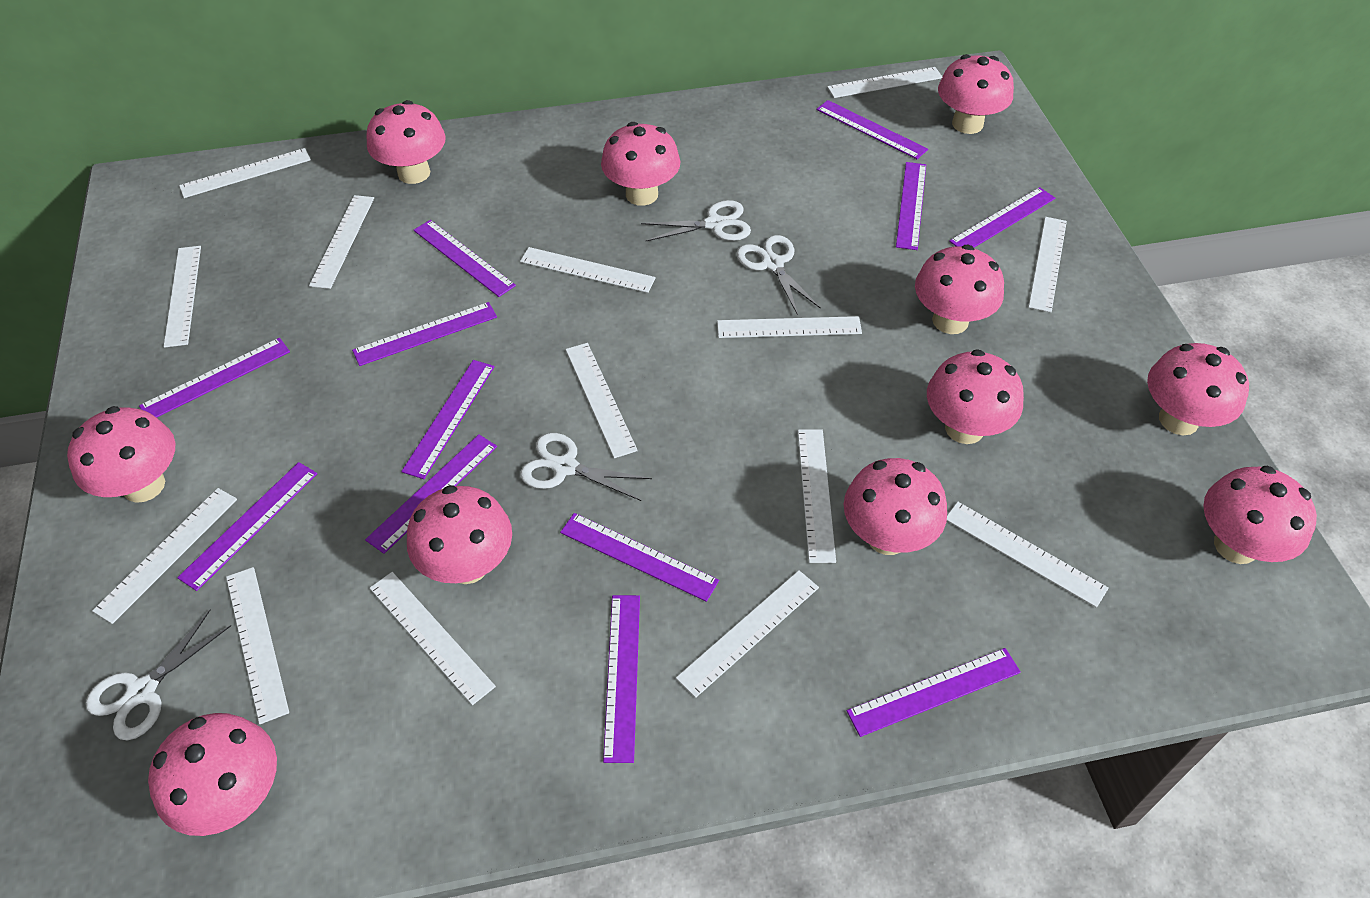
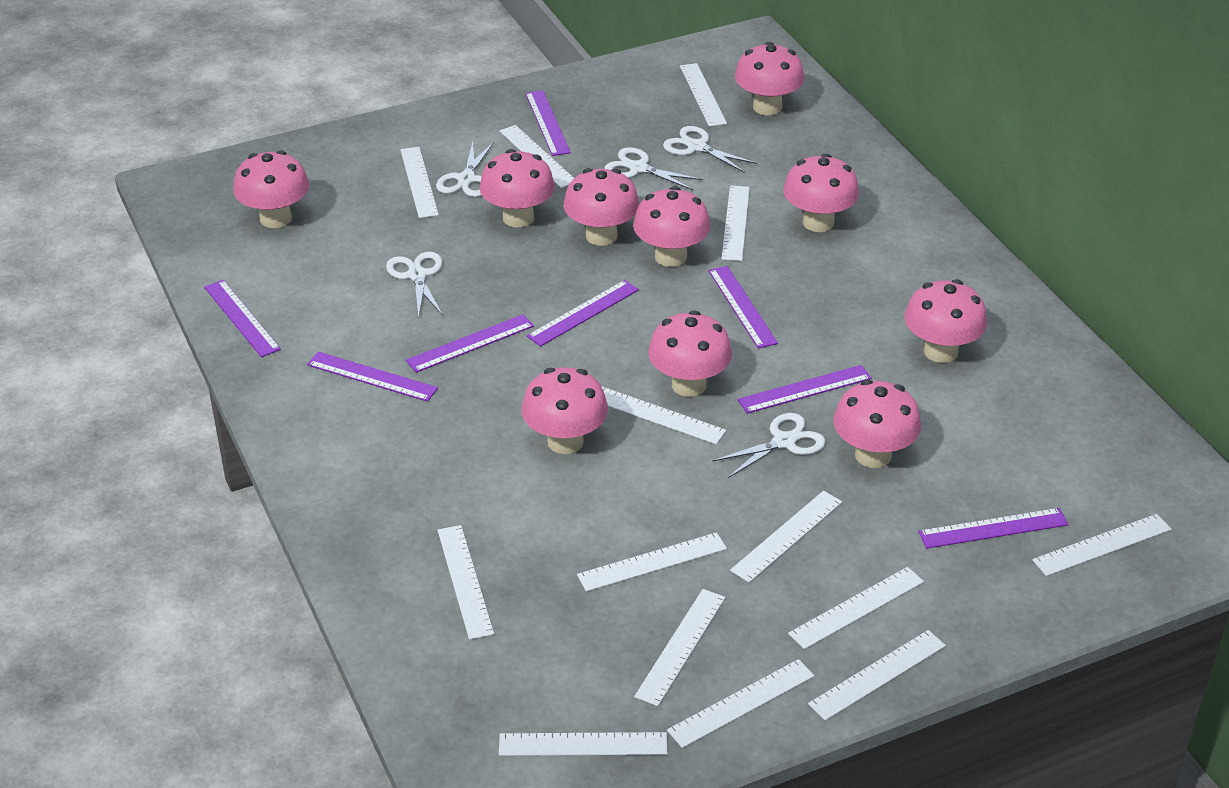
pink mushroom: [67,406,175,503] [148,713,277,836] [366,100,446,184] [407,485,512,584] [601,122,680,206] [844,458,947,555] [915,245,1004,334] [927,349,1024,444] [938,54,1014,134] [1147,343,1249,435] [1203,466,1317,564] = 11 -> [233,150,309,228] [479,149,555,228] [521,367,608,454] [563,168,640,246] [633,186,711,267] [648,311,732,397] [735,42,804,115] [783,153,859,232] [833,380,921,468] [904,279,987,363] = 10
purple ruler: [139,338,290,418] [177,462,317,591] [352,302,497,366] [365,434,497,554] [401,360,494,479] [414,220,516,297] [560,513,719,602] [603,595,640,763] [816,100,928,159] [846,648,1021,737] [896,162,926,250] [949,187,1055,247] = 12 -> [204,280,281,357] [307,352,438,402] [406,314,534,373] [525,90,571,156] [527,280,639,346] [708,266,778,349] [738,365,872,414] [918,508,1069,549] = 8
white scissors: [86,610,231,740] [520,433,652,501] [641,200,751,241] [736,235,821,315] = 4 -> [386,252,443,318] [436,142,494,197] [605,147,703,190] [663,126,757,173] [712,413,826,478] = 5

